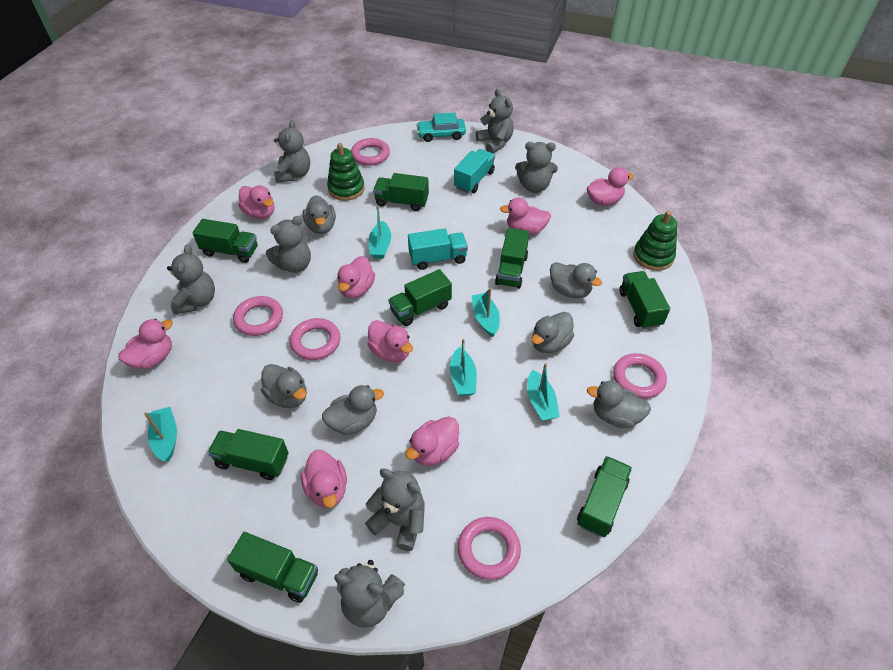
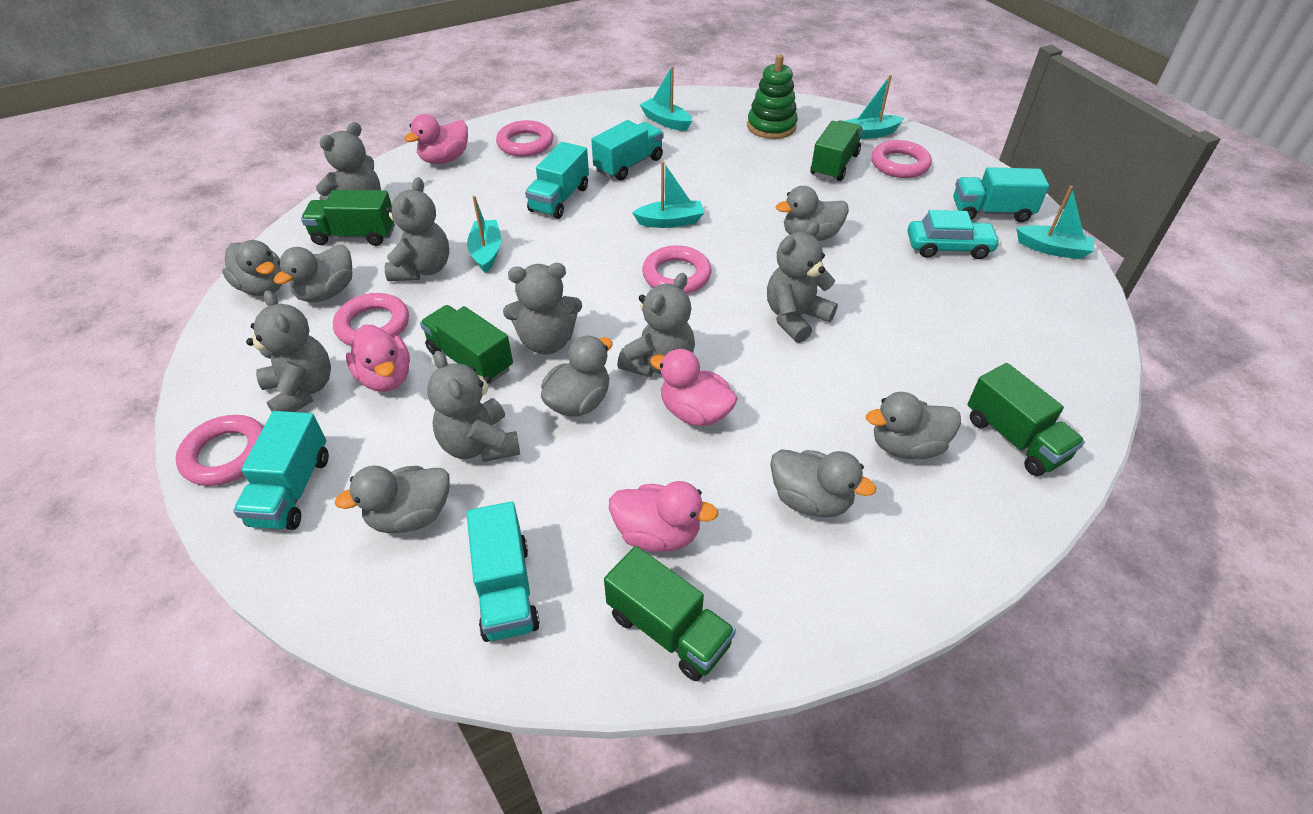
green stacking toy: [327,143,365,201] [633,211,677,271] = 2 -> [747,54,798,139] = 1
green truck: [192,219,258,263] [208,429,289,480] [227,532,318,603] [373,173,429,211] [388,269,452,326] [495,228,529,289] [577,456,632,537] [619,271,670,329] = 8 -> [301,190,395,246] [420,305,513,384] [604,546,736,681] [810,120,863,181] [967,363,1085,476] = 5
grey duck: [261,364,307,408] [303,195,336,234] [322,385,384,435] [531,312,574,353] [550,262,602,298] [587,381,651,428] = 6 -> [222,240,282,296] [273,244,352,302] [335,466,450,533] [541,336,613,417] [770,449,876,517] [776,186,849,241] [866,392,961,459] = 7
pink duck: [118,319,173,369] [238,185,274,219] [301,450,347,508] [338,256,375,298] [367,320,413,362] [405,416,459,466] [500,197,551,235] [587,167,634,206] = 8 -> [346,325,410,392] [404,114,468,164] [609,481,719,552] [650,349,738,426] = 4
turquoise truck: [408,228,468,270] [454,149,495,193] = 2 -> [233,411,329,530] [466,502,540,642] [525,142,589,219] [591,120,663,180] [953,167,1049,222] = 5

